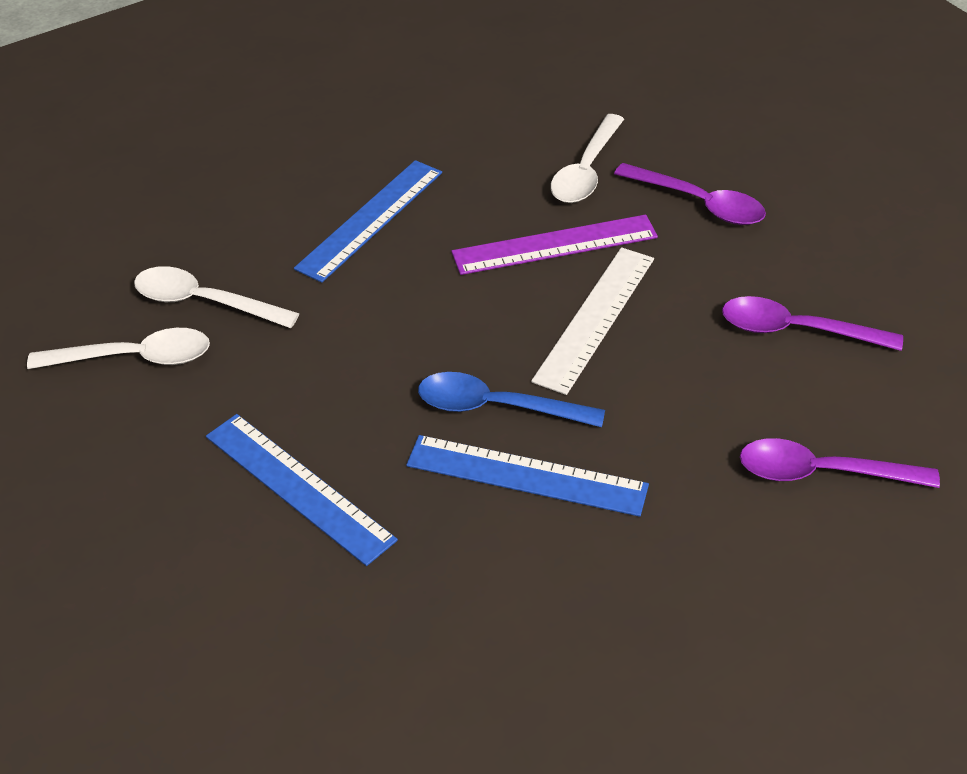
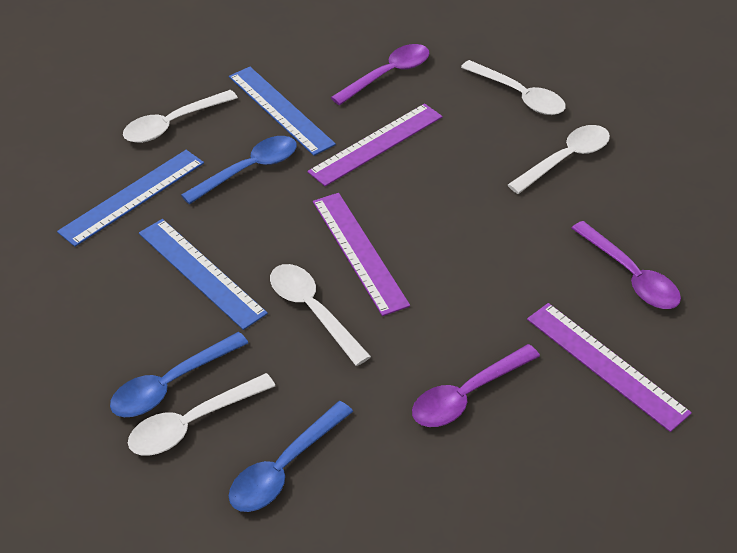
blue spoon: [418,372,605,427] = 1 -> [110,332,248,417] [181,136,297,204] [229,401,353,512] = 3
purple ruler: [451,215,658,275] = 1 -> [307,103,443,186] [313,193,410,316] [527,303,692,432] = 3
white ruler: [531,247,654,395] = 1 -> none = 0
white spoon: [27,328,210,369] [134,266,300,328] [551,114,624,203] = 3 -> [123,90,238,143] [128,373,275,456] [270,264,371,366] [461,60,566,115] [508,125,610,194] = 5

